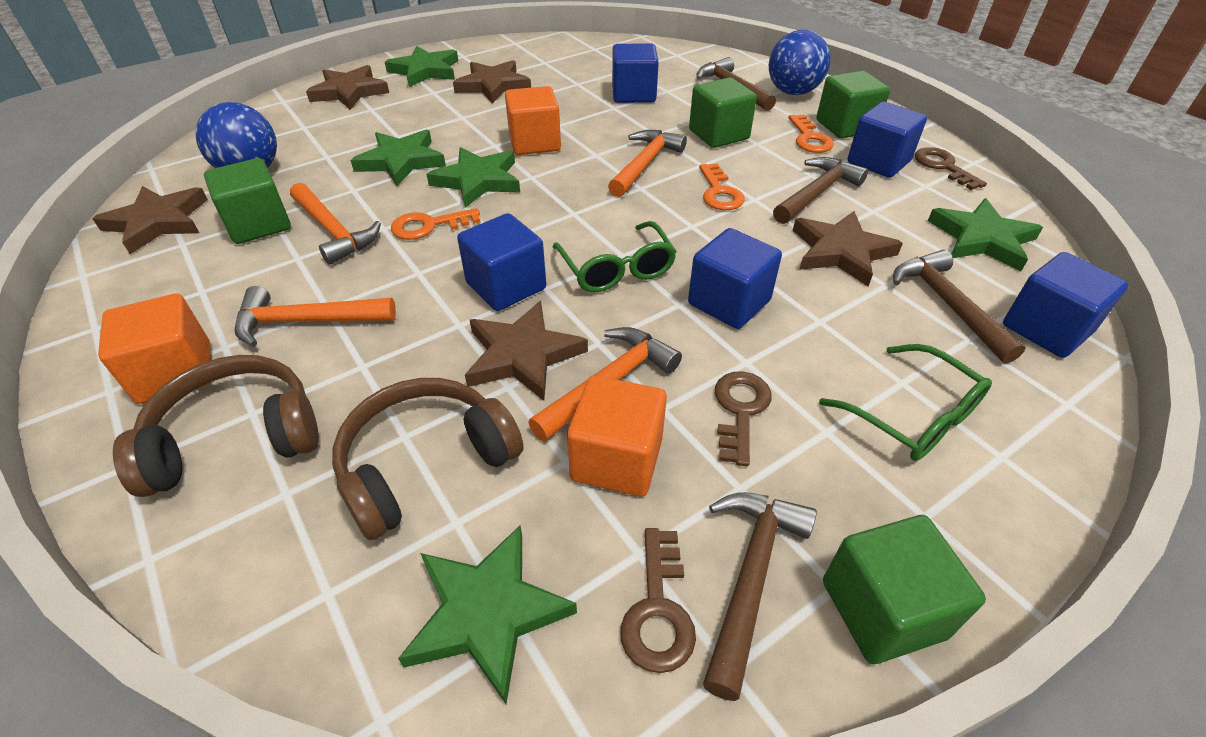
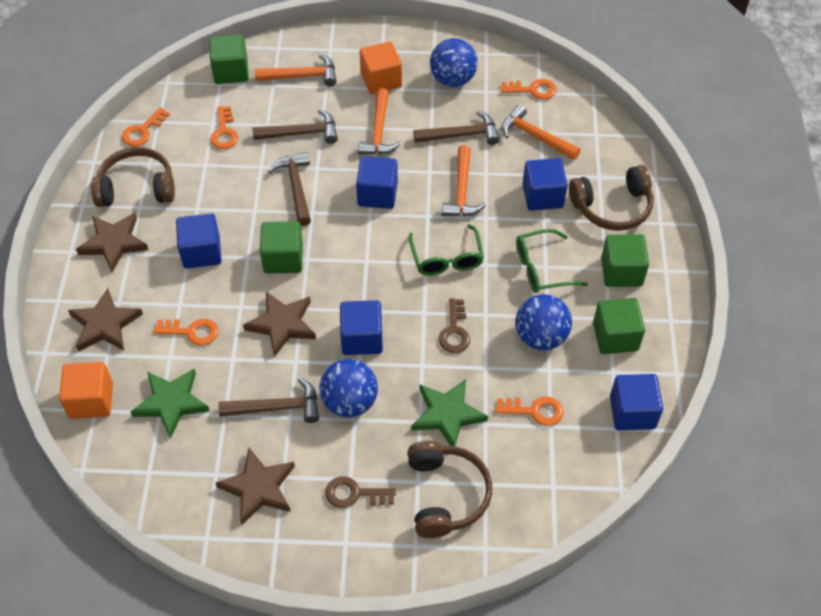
blue ball: [196,102,277,168] [769,30,831,95] = 2 -> [319,359,378,417] [430,38,478,87] [515,294,572,350] = 3
brown headphones: [113,355,319,497] [332,378,524,540] = 2 -> [91,147,175,207] [407,441,492,538] [569,165,654,231] = 3
brown key: [620,528,696,673] [715,372,772,466] [915,147,987,190] = 3 -> [325,477,396,508] [439,298,470,353] = 2
brown star: [92,186,208,254] [306,65,389,110] [453,60,531,104] [465,301,588,401] [793,211,903,286] = 5 -> [68,288,143,352] [76,213,149,272] [216,448,295,525] [243,292,316,357] = 4
green star: [351,130,446,186] [385,46,458,87] [398,526,577,704] [426,147,520,208] [928,198,1043,271] = 5 -> [131,369,209,438] [411,379,488,446] = 2
orange cube: [98,293,211,404] [505,86,561,155] [567,375,667,497] = 3 -> [59,362,113,419] [360,42,402,94] = 2
orange key: [391,208,481,240] [699,164,745,210] [788,115,834,153] = 3 -> [122,107,170,147] [154,319,218,346] [210,106,238,149] [496,397,563,426] [501,79,556,99] = 5

